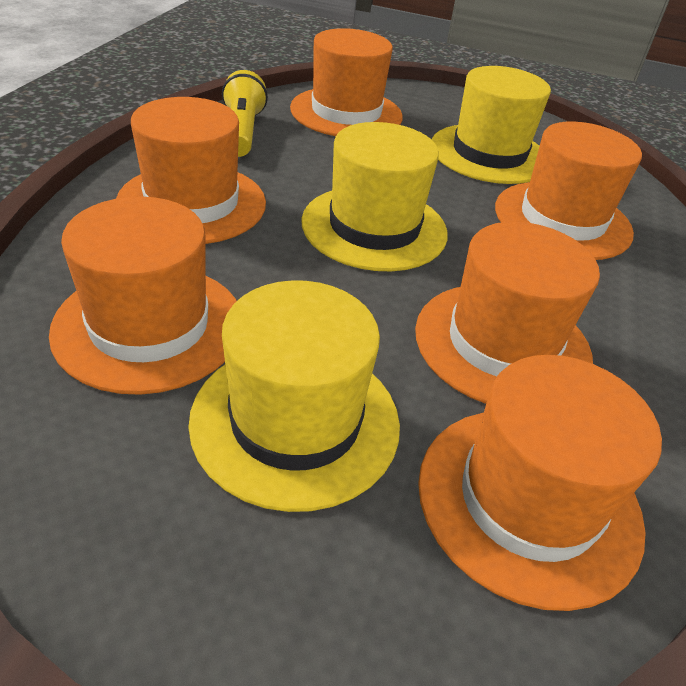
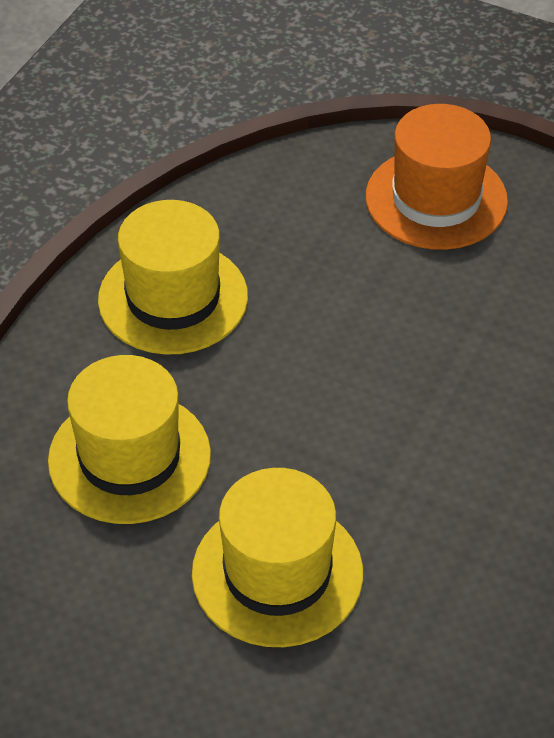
orange hat: [49,197,237,395] [116,97,266,244] [290,28,403,136] [415,222,600,404] [418,355,662,611] [495,122,642,260] = 6 -> [366,104,508,250] = 1
yellow flashlight: [222,70,268,157] = 1 -> none = 0

